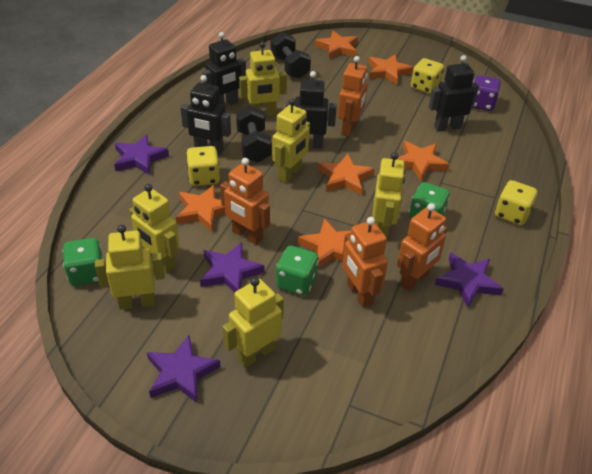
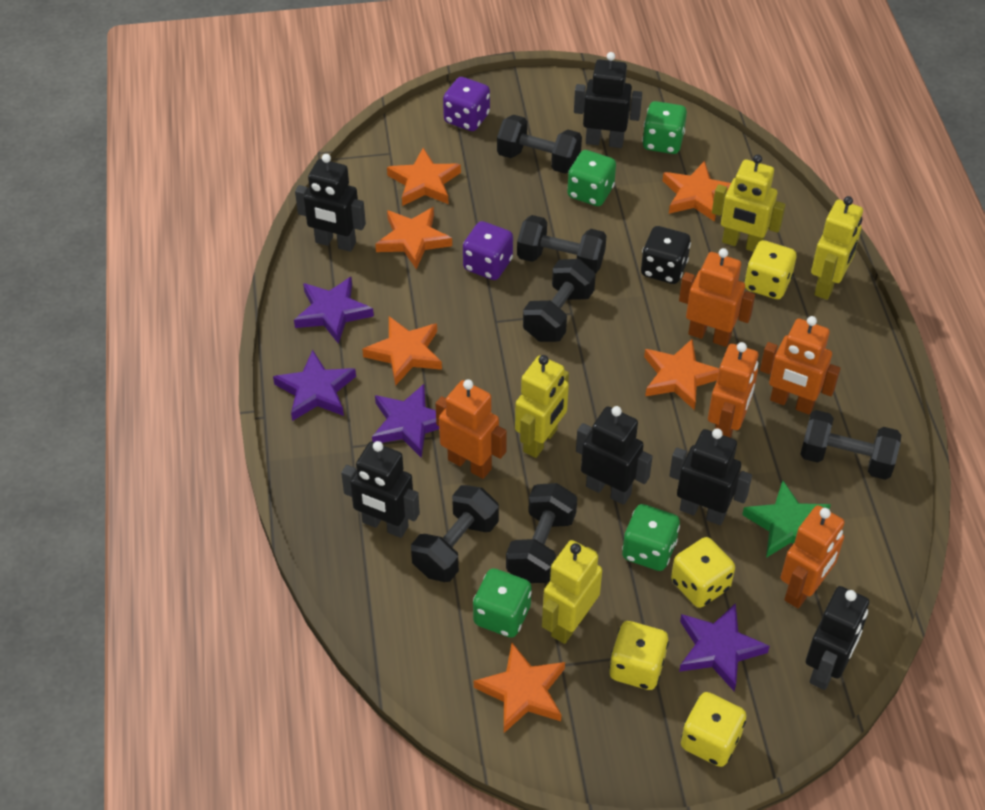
black dice: none = 0 -> [641,226,691,284] = 1
black dumbbell: [236,105,272,163] [271,32,311,79] = 2 -> [411,485,499,582] [497,115,582,174] [506,483,577,583] [517,215,606,274] [523,259,596,342] [800,410,901,480] = 6
black robot: [181,75,231,155] [202,32,246,105] [286,71,337,149] [429,55,479,132] = 4 -> [295,154,366,252] [341,441,420,538] [574,52,642,148] [576,406,653,505] [669,428,752,525] [806,586,869,690] = 6
green dice: [62,238,103,286] [276,246,319,296] [409,182,450,219] = 3 -> [473,568,532,638] [567,150,616,206] [622,504,680,571] [642,101,687,154] = 4
green star: none = 0 -> [742,481,831,558] = 1
orange robot: [220,158,270,245] [338,56,368,137] [342,217,388,308] [397,203,447,292] = 4 -> [435,379,507,479] [679,248,755,347] [708,342,758,438] [760,316,840,415] [781,505,845,608] = 5
purple dice: [471,75,501,111] = 1 -> [443,77,490,131] [463,221,513,280] = 2
yellow dice: [186,146,220,186] [411,58,444,94] [495,180,537,225] = 3 -> [609,621,669,690] [671,537,735,608] [681,692,747,767] [744,240,796,299] = 4
yellow robot: [95,225,165,310] [129,184,179,273] [222,277,284,368] [239,41,287,116] [272,99,310,183] [372,152,405,239] = 6 -> [515,355,569,458] [542,540,602,644] [712,154,785,252] [811,196,863,300] = 4

